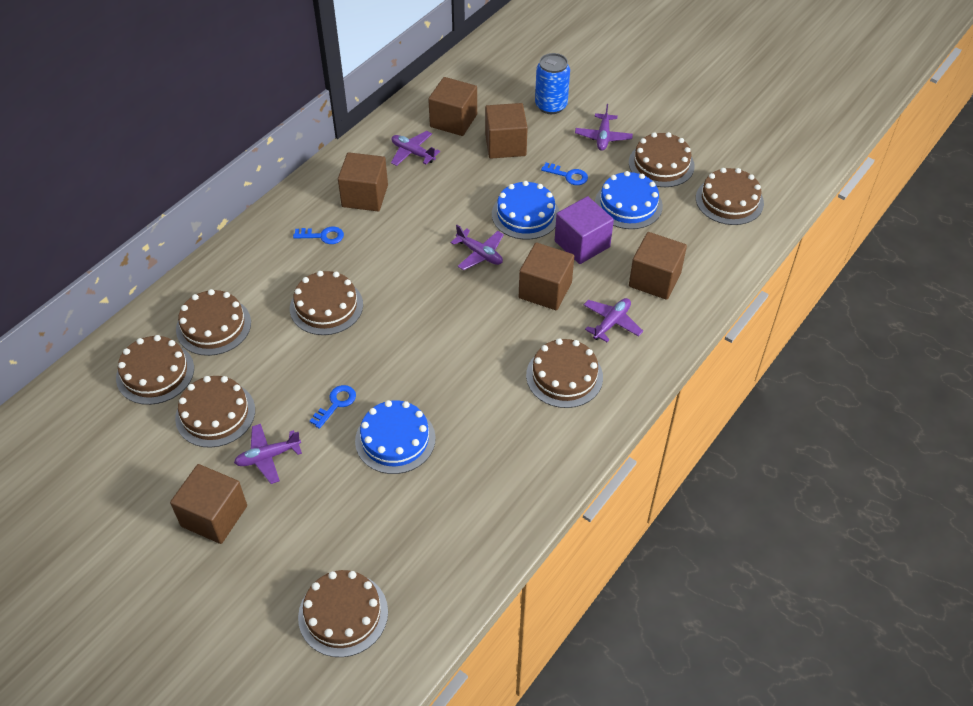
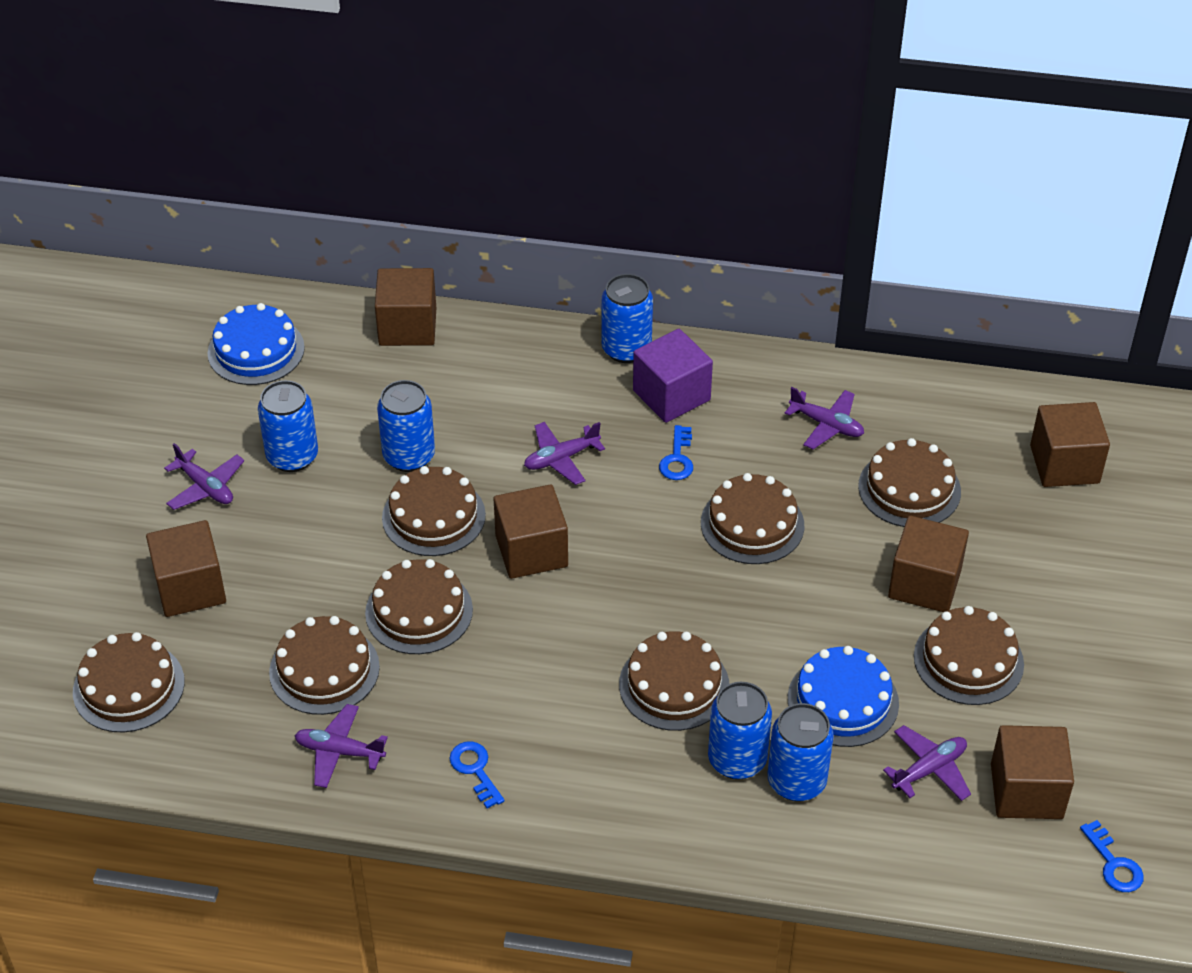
blue cake: [355,400,436,474] [492,181,559,240] [595,171,663,229] = 3 -> [207,303,305,385] [788,646,899,747] = 2
blue can: [535,53,570,114] = 1 -> [258,380,318,472] [377,380,435,472] [601,274,653,363] [708,682,772,780] [767,703,834,802] = 5

